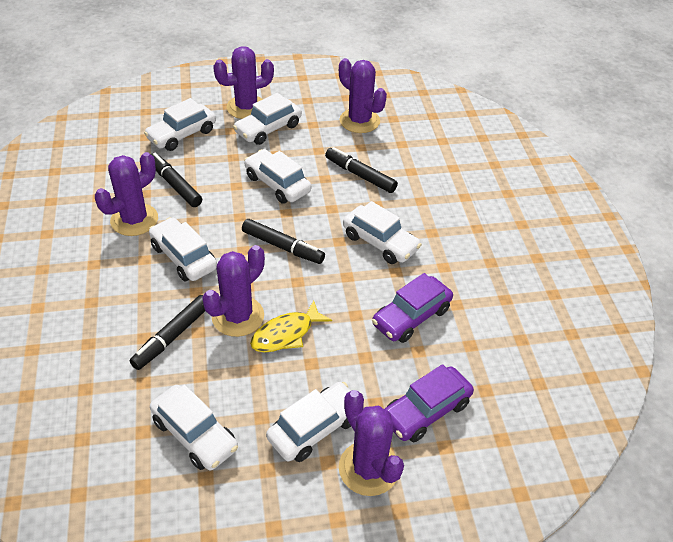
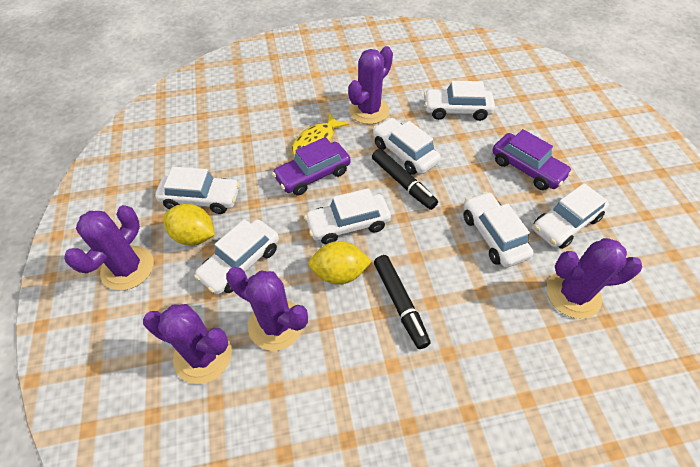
black marker: [129,295,205,370] [151,153,202,207] [242,219,325,264] [325,147,398,193] = 4 -> [372,149,438,210] [374,255,431,349] = 2
yellow lemon: none = 0 -> [163,204,215,245] [309,241,372,285] = 2

